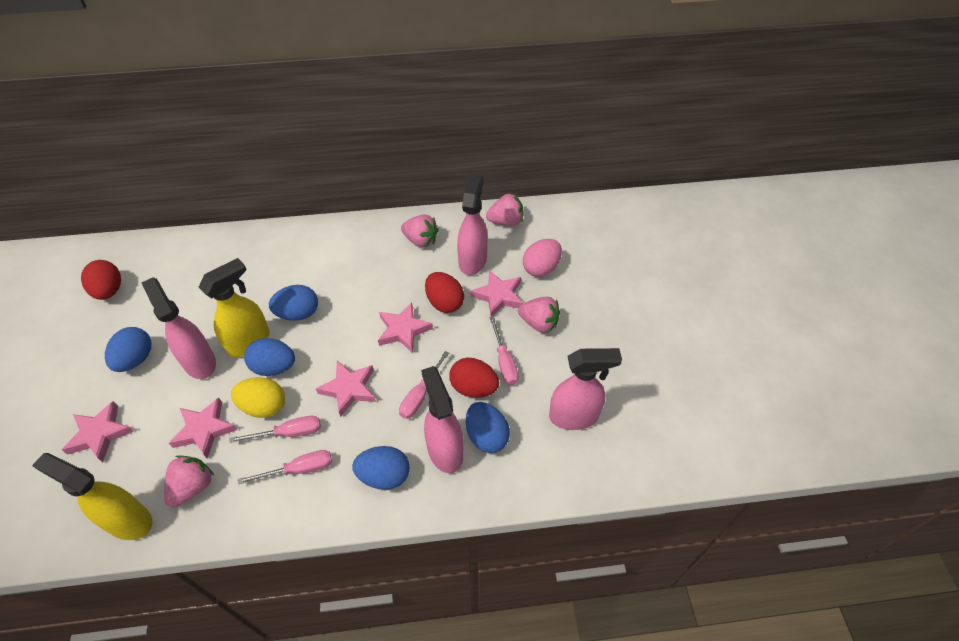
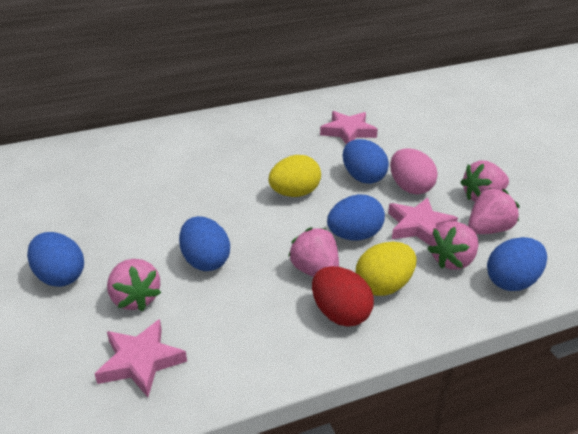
pink screwdriver: [230,416,321,443] [238,450,332,484] [399,351,449,419] [489,316,519,385] = 4 -> none = 0
pink spray bottle: [141,277,216,379] [421,366,464,473] [457,174,488,275] [549,348,622,430] = 4 -> none = 0
pink star: [62,401,134,462] [169,398,237,458] [316,361,376,417] [378,303,433,353] [470,270,523,317] = 5 -> [95,319,187,397] [320,111,378,144] [388,197,458,245] = 3
pink strawberry: [164,455,214,508] [401,214,439,248] [486,193,523,226] [518,297,560,334] = 4 -> [107,259,161,311] [288,227,339,277] [427,221,478,270] [460,161,509,201] [468,188,520,234] = 5
red egg: [81,260,121,300] [425,272,464,313] [449,358,499,398] = 3 -> [312,266,374,327] = 1
yellow egg: [231,378,285,418] = 1 -> [268,155,321,197] [355,242,417,296] = 2
yellow spray bottle: [32,453,152,540] [199,258,270,357] = 2 -> none = 0

